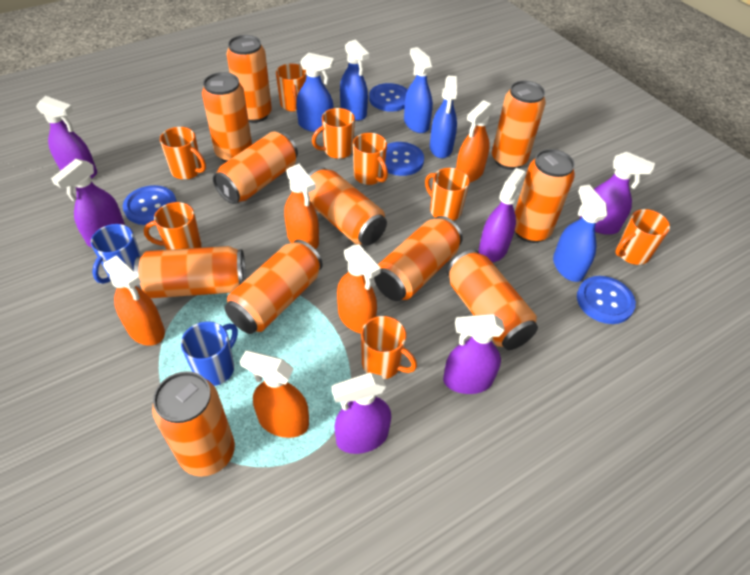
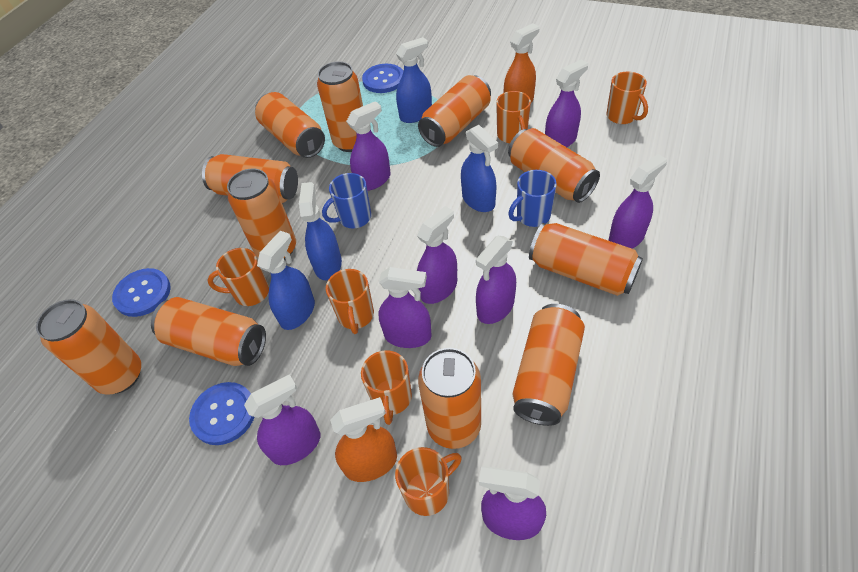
blue button: [123,185,177,225] [369,83,408,112] [385,142,424,176] [577,276,636,324] = 4 -> [112,268,171,317] [189,382,254,445] [362,64,403,93] = 3
blue spray bottle: [296,53,334,132] [340,39,369,121] [404,47,433,133] [430,76,457,158] [553,185,607,282] = 5 -> [257,231,315,330] [299,182,342,280] [396,37,432,123] [461,125,498,212] = 4
orange mug: [144,202,202,250] [160,127,206,180] [276,64,307,112] [312,108,355,159] [353,133,388,185] [361,316,417,379] [425,168,470,221] [615,209,670,265] = 8 -> [208,248,269,306] [326,269,374,334] [361,350,412,425] [395,447,462,516] [496,91,531,143] [606,71,648,124] = 6
orange spray bottle: [103,255,165,346] [240,351,309,438] [284,164,319,250] [337,244,381,334] [456,100,494,182] = 5 -> [330,397,397,482] [504,23,539,103] = 2
purple spray bottle: [36,96,97,179] [51,159,125,247] [332,372,391,454] [443,314,505,394] [479,168,526,262] [580,152,655,235] = 6 -> [244,374,320,465] [346,101,391,191] [379,267,432,348] [417,206,457,304] [476,236,516,324] [479,466,546,540] [545,59,588,147] [608,154,667,249] = 8

